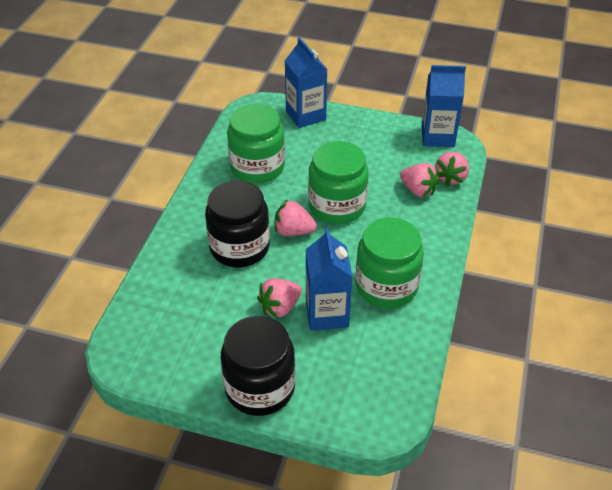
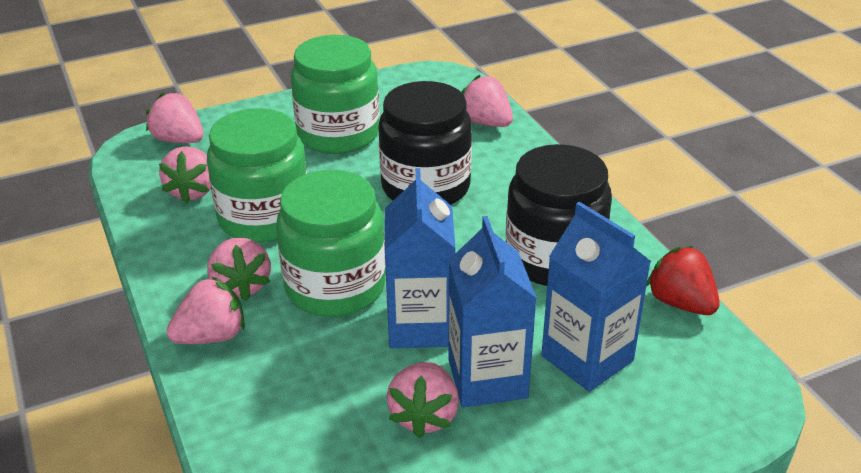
pink strawberry: [257,278,302,318] [275,199,317,236] [400,163,439,197] [435,152,469,186] = 4 -> [146,93,203,143] [159,146,211,203] [166,277,245,344] [207,238,271,301] [386,362,459,438] [461,75,513,127] = 6
red strawberry: none = 0 -> [646,246,719,315] = 1

